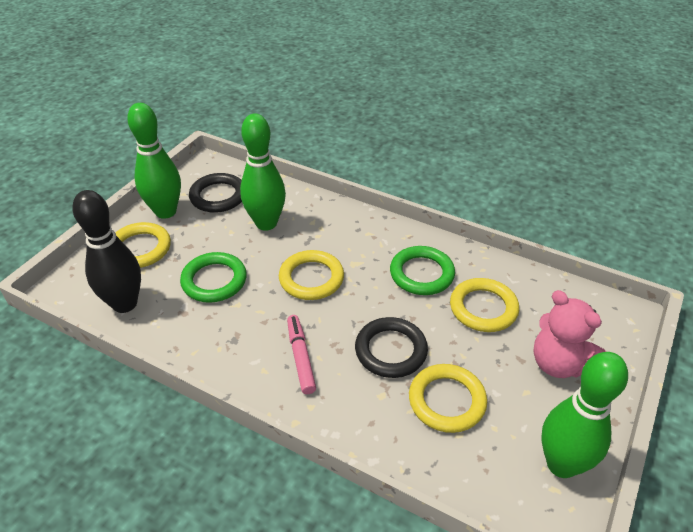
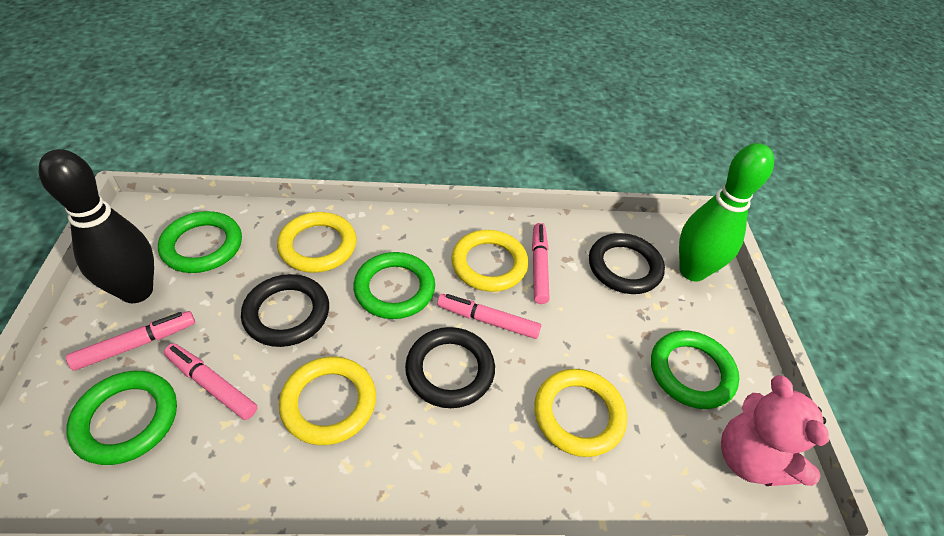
black ring: [189,173,242,213] [355,317,428,378] = 2 -> [241,274,329,347] [405,327,495,408] [589,233,665,294] = 3
green bowling pin: [127,103,181,219] [240,113,286,231] [541,352,628,478] = 3 -> [679,143,774,281] = 1
green ring: [180,252,247,303] [390,246,455,295] = 2 -> [66,371,177,465] [158,211,242,273] [353,252,435,319] [651,330,739,409] = 4
pink marker: [287,315,316,394] = 1 -> [66,311,195,371] [164,343,257,420] [437,294,541,339] [532,223,550,304] = 4

